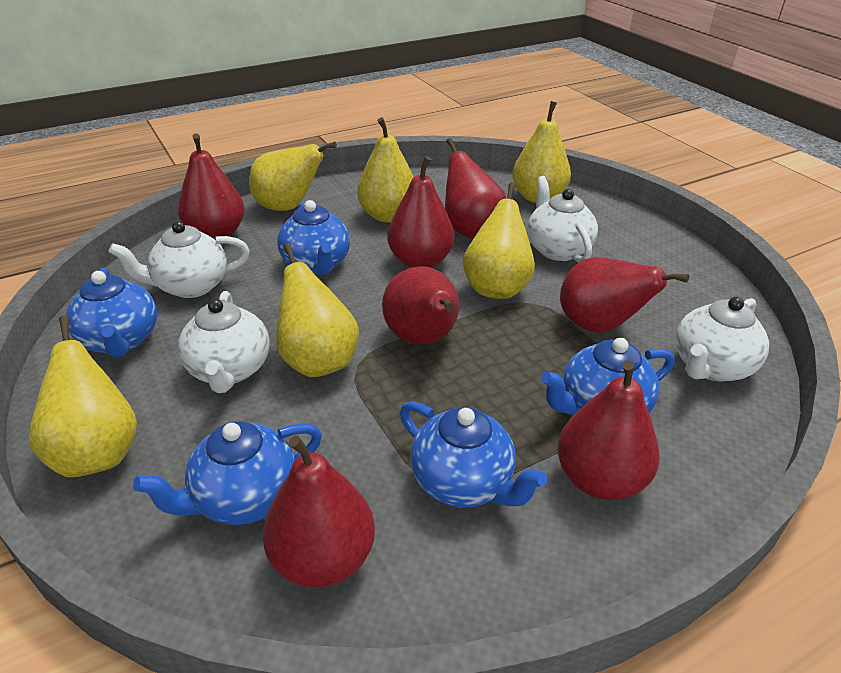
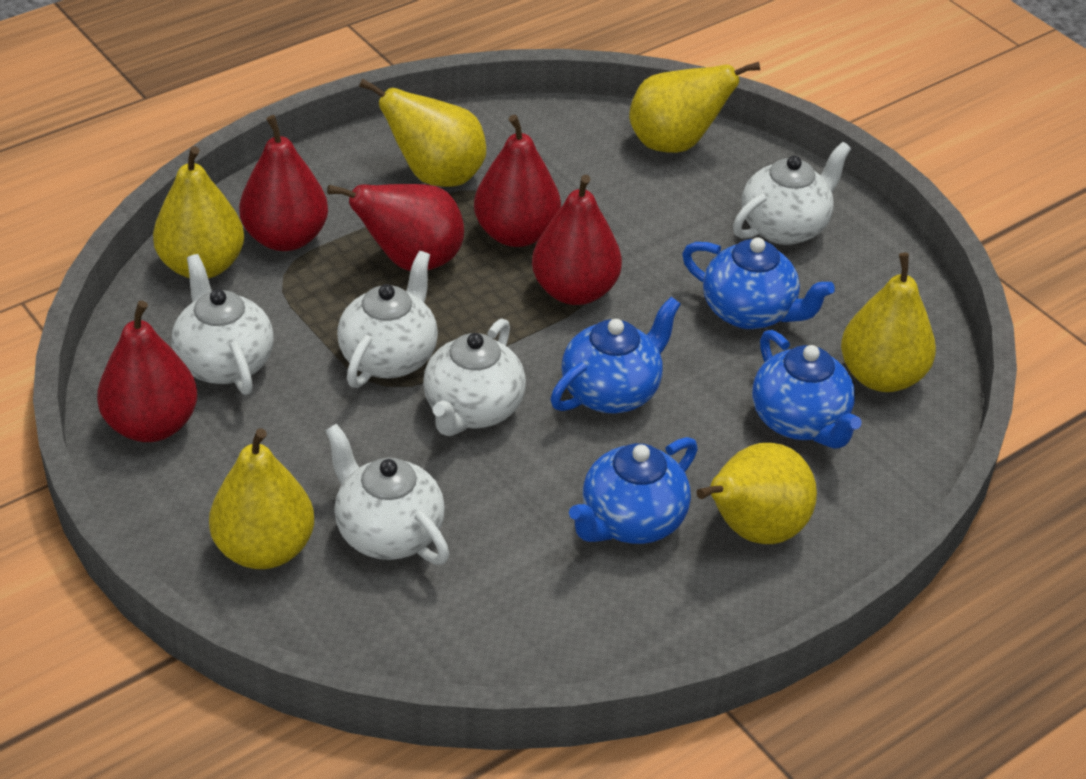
blue teapot: [66,268,157,358] [133,421,322,525] [277,200,350,275] [400,401,547,508] [541,338,674,415] = 5 -> [550,297,681,414] [569,437,698,544] [682,237,835,329] [752,330,862,449] = 4
red pear: [178,133,245,240] [263,436,375,588] [382,266,459,344] [387,156,454,268] [445,138,507,239] [557,360,660,500] [560,257,689,333] = 7 -> [97,301,197,442] [239,115,328,251] [327,184,464,271] [474,115,561,247] [532,175,622,305] = 5
white teapot: [109,221,250,298] [178,291,270,393] [527,176,598,262] [675,297,769,381] = 4 -> [171,254,273,395] [325,424,449,565] [337,251,438,388] [423,318,526,436] [733,142,851,245] = 5

